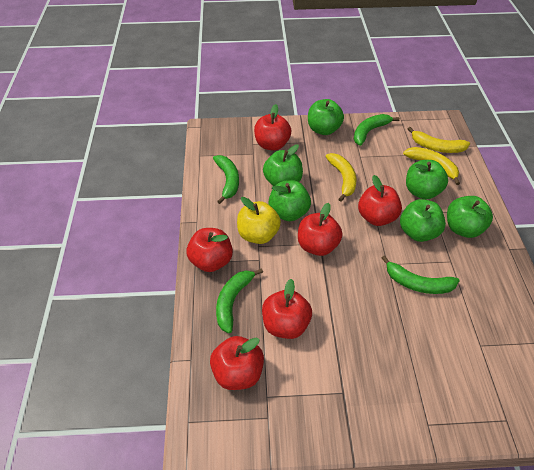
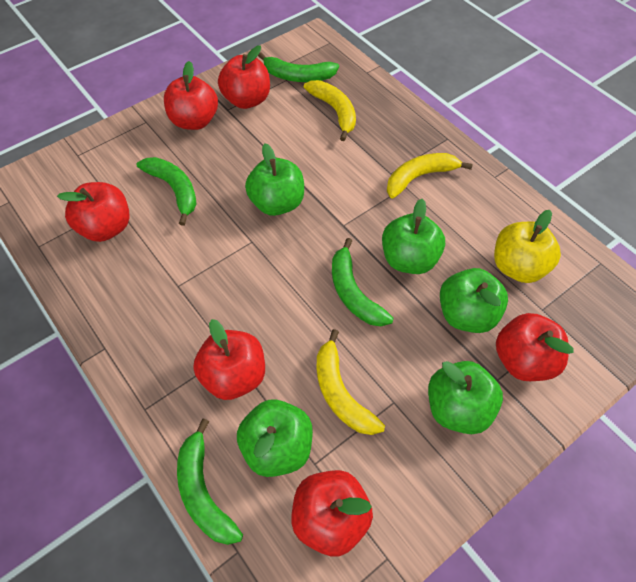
green apple: [263,144,303,186] [268,180,311,221] [308,99,344,135] [400,199,446,242] [406,160,448,199] [447,196,493,238] = 6 -> [237,399,313,477] [245,143,304,216] [382,199,445,274] [428,361,503,434] [440,268,508,333] = 5

